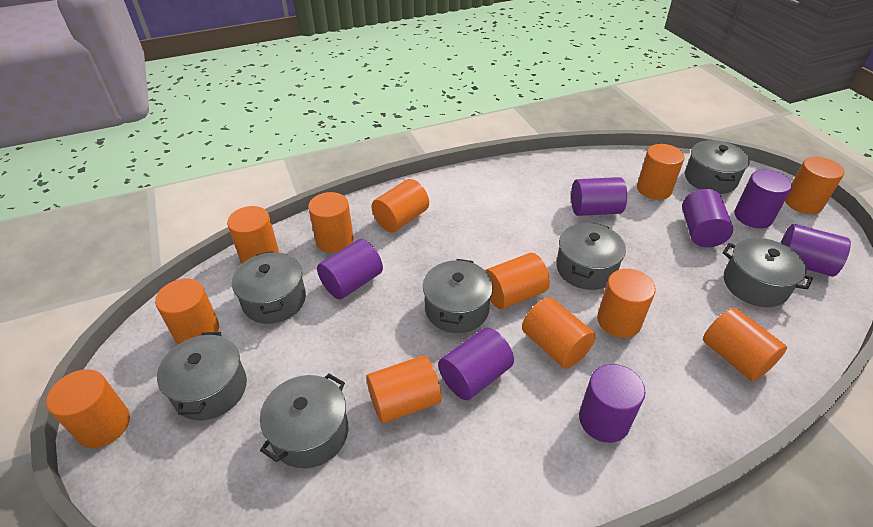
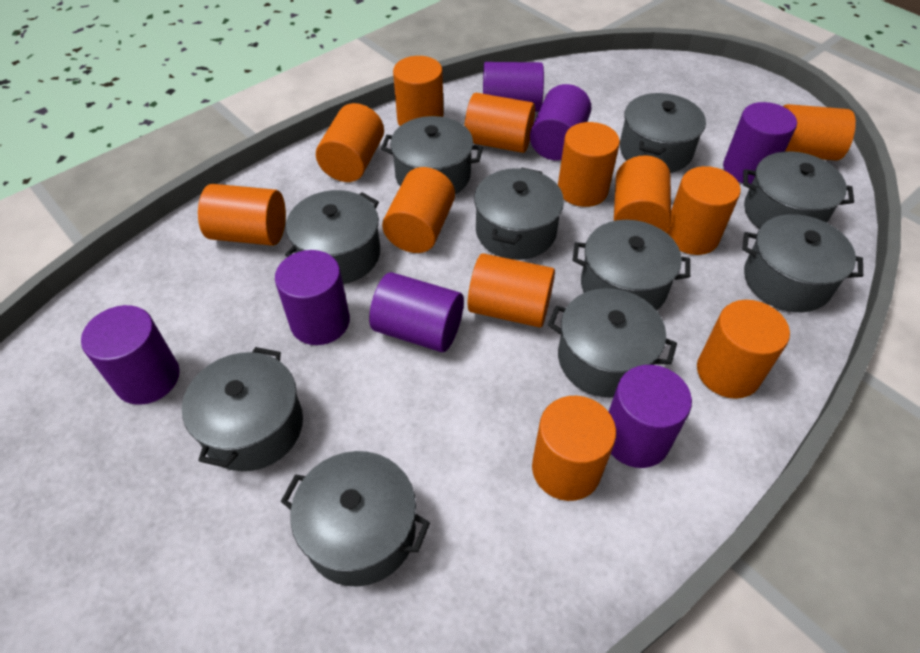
grey pot: [157,332,247,420] [232,251,306,324] [260,374,348,468] [423,259,493,333] [556,223,626,290] [685,140,750,194] [723,238,813,307] = 7 -> [182,347,303,471] [280,451,430,587] [285,190,380,284] [381,116,483,195] [474,168,564,260] [548,288,677,398] [572,220,690,310] [620,93,706,173] [742,214,863,312] [743,151,854,229] = 10

